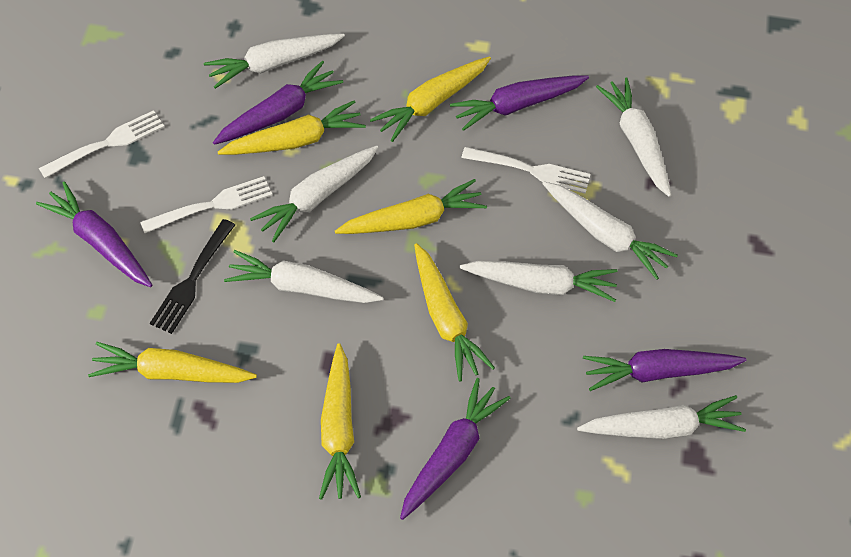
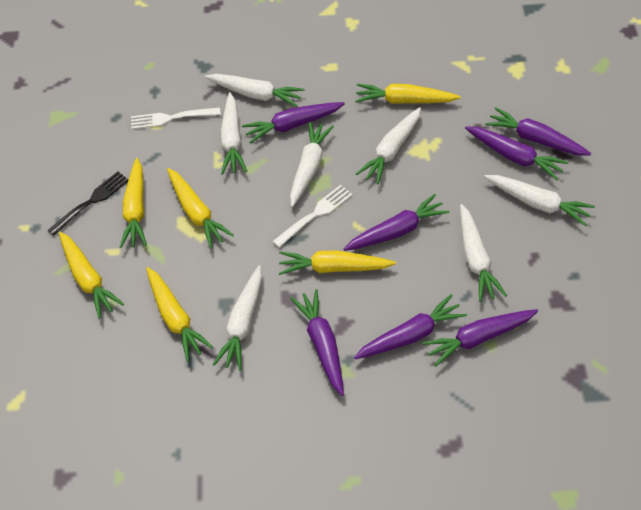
purple carrot: [36,181,152,287] [213,60,343,145] [400,378,511,520] [450,75,589,131] [583,349,746,391] = 5 -> [242,102,345,144] [290,289,344,396] [343,194,449,251] [354,294,467,359] [422,309,538,367] [465,126,569,180] [485,107,591,155] = 7
white fork: [39,110,165,178] [140,176,272,233] [461,147,591,194] = 3 -> [131,108,221,129] [272,185,353,248] = 2

